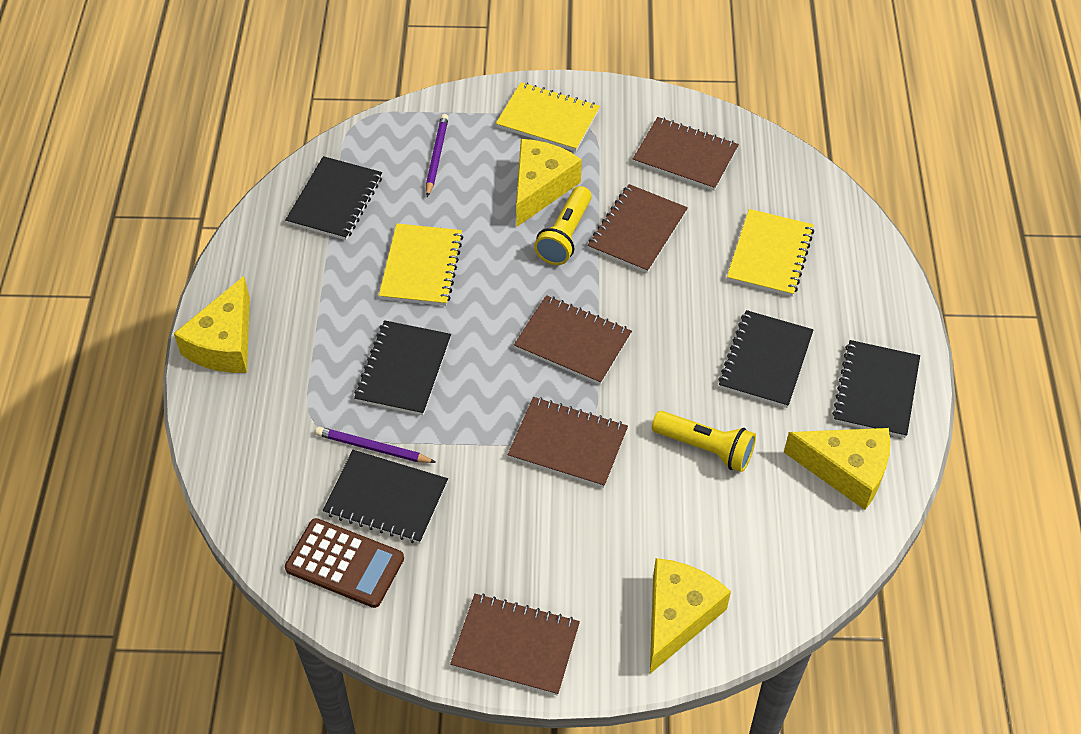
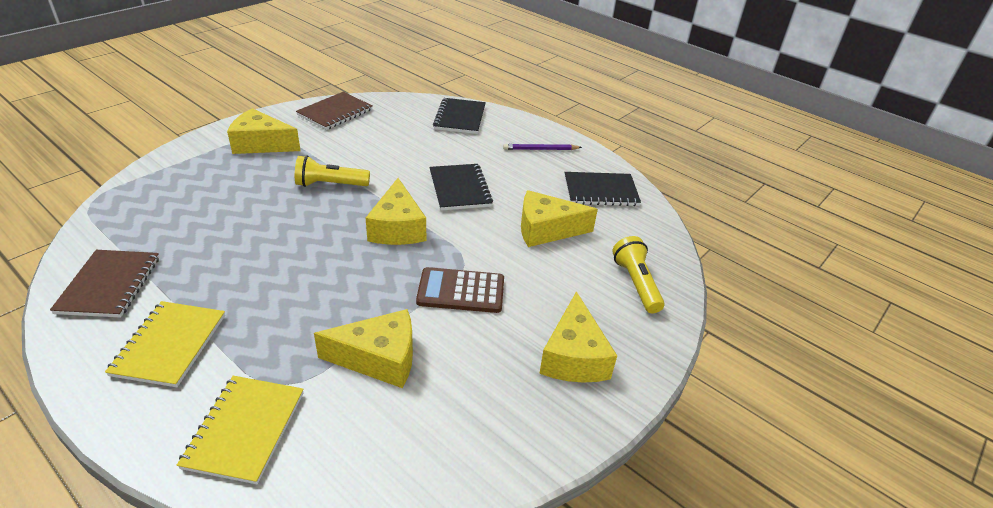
black notebook: [285,156,382,240] [323,450,448,544] [354,320,451,415] [718,310,813,408] [832,340,920,438] = 5 -> [429,164,493,211] [433,98,486,134] [564,172,641,206] = 3
brown notebook: [450,594,580,696] [508,397,628,488] [514,295,632,385] [588,184,688,273] [633,117,739,191] = 5 -> [50,250,159,318] [296,92,372,130] = 2
purple pencil: [315,427,436,463] [426,114,449,197] = 2 -> [503,144,582,150] = 1
yellow cheese: [174,276,250,373] [516,139,582,227] [650,558,731,674] [784,428,890,510] = 4 -> [227,108,301,154] [314,309,413,388] [366,178,426,245] [521,190,598,247] [539,291,617,383] = 5
yellow notebook: [379,223,463,306] [496,82,600,152] [727,209,814,297] = 3 -> [105,301,225,387] [177,376,304,484] = 2

